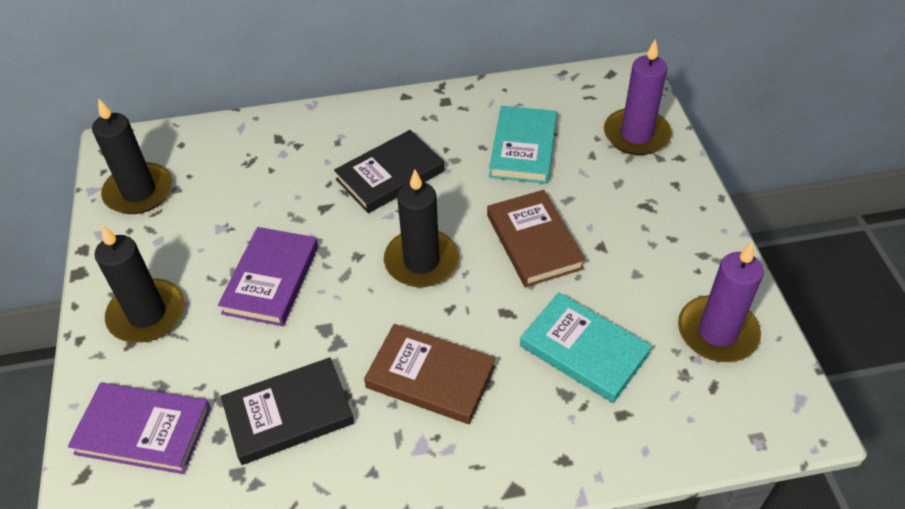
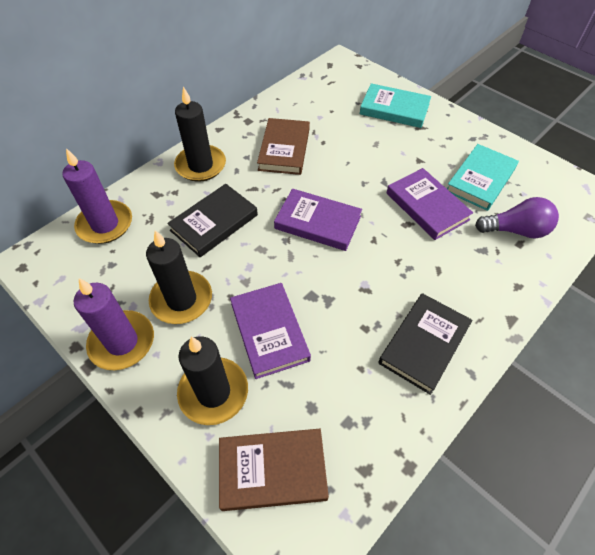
purple book: [68,383,211,474] [218,227,318,326] = 2 -> [230,283,311,379] [274,189,362,251] [387,168,473,240] = 3
purple light bulb: none = 0 -> [475,197,559,239] = 1

